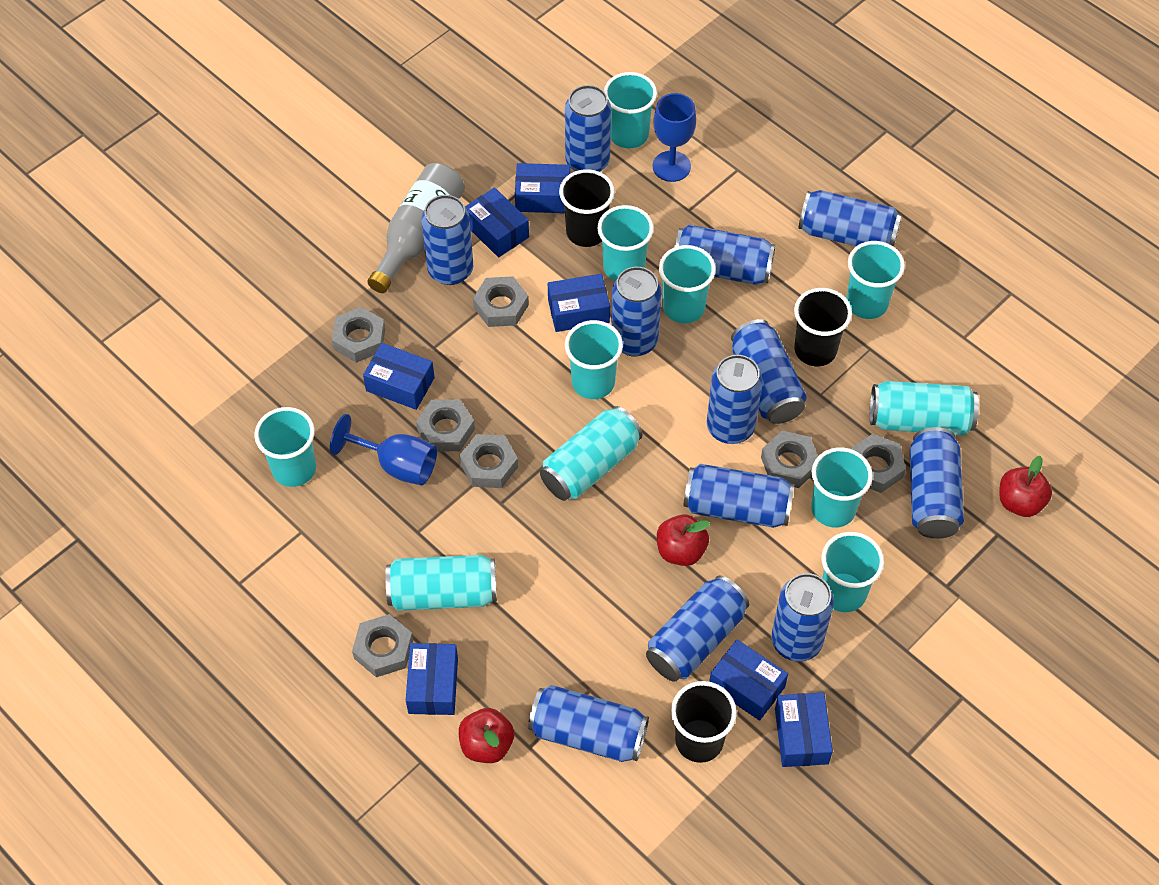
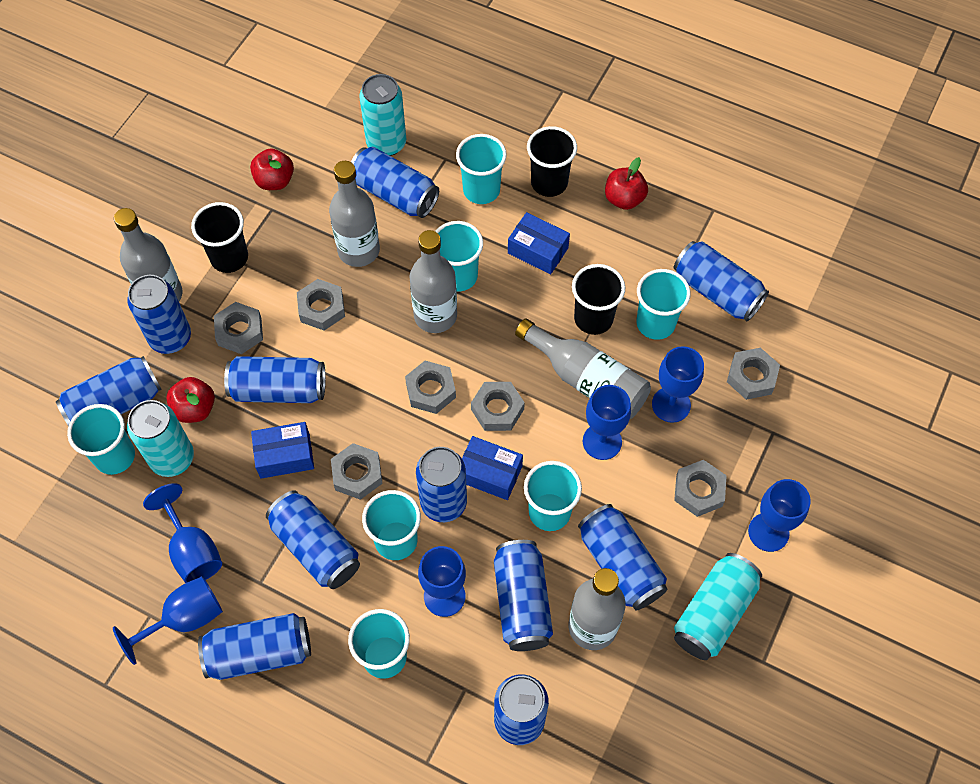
blue box: [363,343,435,410] [406,643,458,715] [465,187,529,257] [515,163,570,213] [548,274,610,332] [709,640,788,721] [775,693,833,767] = 7 -> [251,422,314,479] [462,436,523,500] [508,212,570,275] = 3
blue can: [421,195,473,285] [528,685,649,762] [565,85,611,172] [611,267,661,357] [646,576,749,682] [675,225,776,285] [683,464,795,528] [707,355,763,444] [731,319,807,424] [771,573,834,662] [798,190,902,247] [910,427,964,539] = 12 -> [56,356,162,426] [127,275,191,354] [198,613,311,680] [224,356,326,403] [266,490,360,589] [351,147,439,218] [416,447,467,522] [494,540,553,651] [494,674,549,745] [578,504,667,611] [673,241,769,321] = 11
blue goblet: [330,414,437,485] [653,93,696,182] = 2 -> [113,576,223,665] [143,483,222,583] [418,546,466,617] [583,385,631,460] [652,346,704,423] [748,479,811,552] = 6
grey bottle: [368,163,465,293] = 1 -> [114,208,183,301] [329,161,380,267] [409,230,457,333] [515,318,651,419] [569,568,626,650] = 5
turquoise cup: [254,407,316,487] [565,320,623,399] [597,205,654,281] [604,72,657,148] [659,245,716,323] [811,447,873,527] [821,532,884,612] [846,241,905,319] = 8 -> [67,404,135,475] [348,609,410,679] [362,490,421,560] [435,221,483,291] [456,134,507,204] [524,461,582,531] [636,269,691,340] = 7

